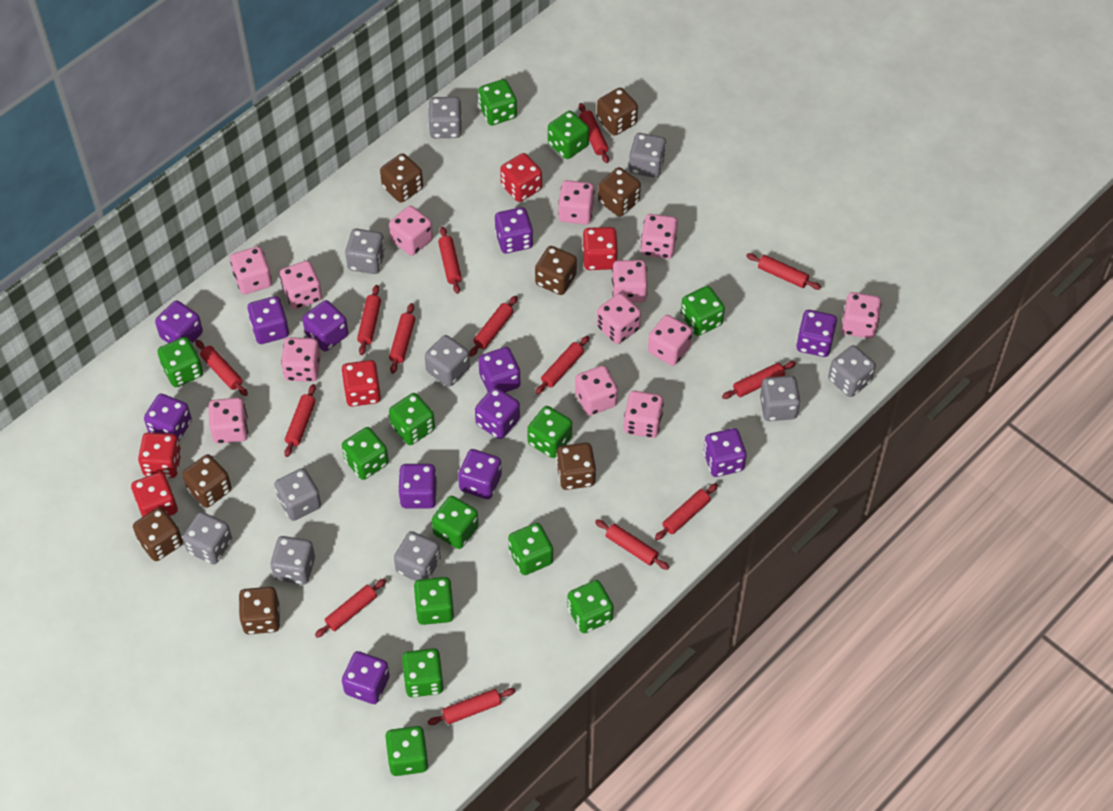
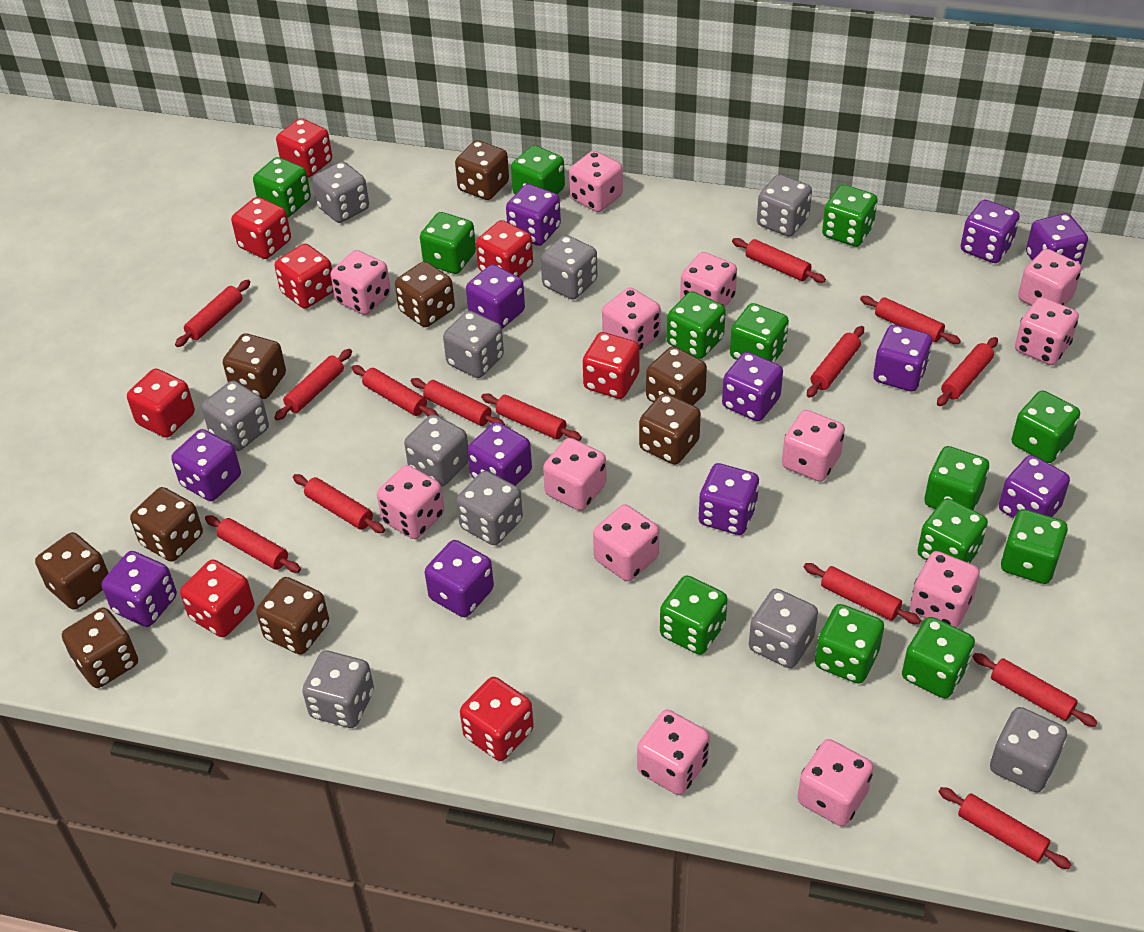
brown dice: [133,507,183,561] [182,454,232,508] [239,587,280,634] [380,153,423,203] [535,246,577,295] [556,443,596,490] [597,88,638,136] [598,167,641,217] = 8 -> [35,532,108,610] [62,608,138,688] [130,487,203,562] [223,333,286,399] [256,577,329,655] [395,261,455,327] [455,140,509,200] [639,393,701,465] [646,346,707,405] = 9
red dice: [131,472,178,517] [138,433,181,478] [341,360,381,407] [500,153,542,202] [583,227,618,270] = 5 -> [127,369,195,438] [180,560,254,637] [231,197,291,259] [275,244,333,309] [276,118,332,178] [460,677,534,761] [476,220,533,277] [583,332,640,399] = 8

